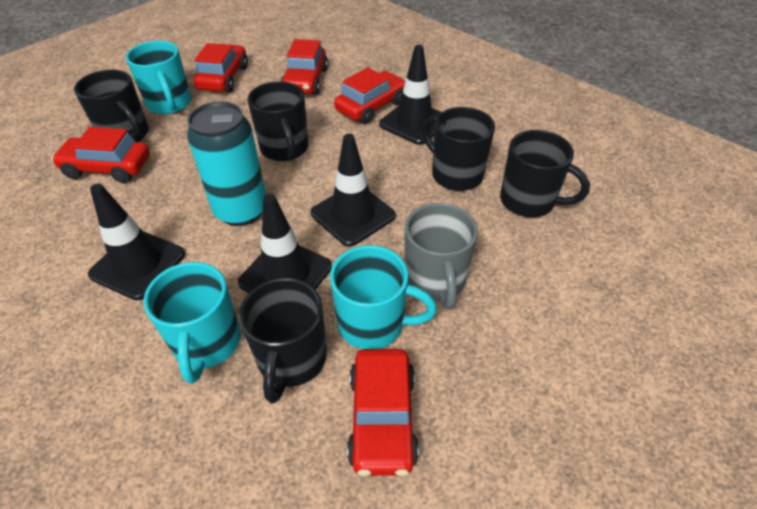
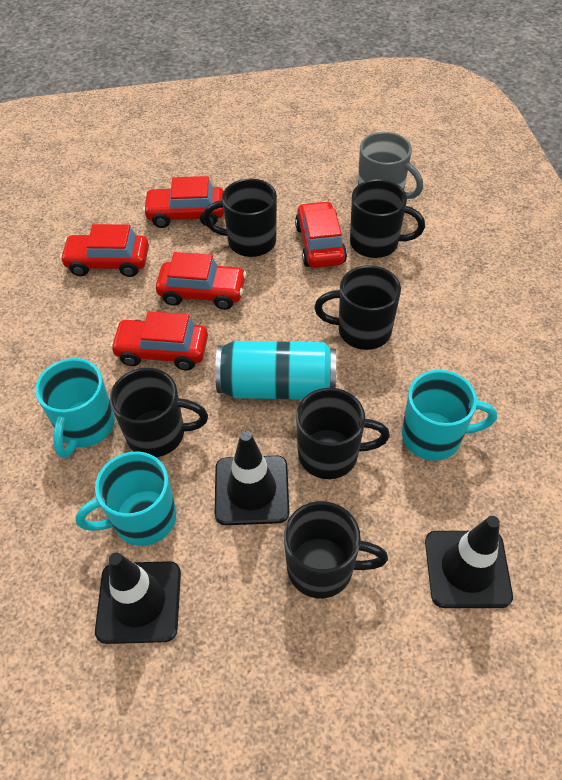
black mug: [74,70,149,142] [239,278,327,404] [247,81,309,161] [422,107,495,191] [500,130,590,217] = 5 -> [110,368,208,457] [203,178,277,257] [284,501,388,598] [296,388,390,479] [314,265,401,350] [350,179,425,258] = 6
black traffic cone: [88,183,185,300] [238,194,332,293] [311,134,396,247] [379,45,441,145] = 4 -> [95,552,181,644] [215,431,289,525] [425,516,513,608] = 3

